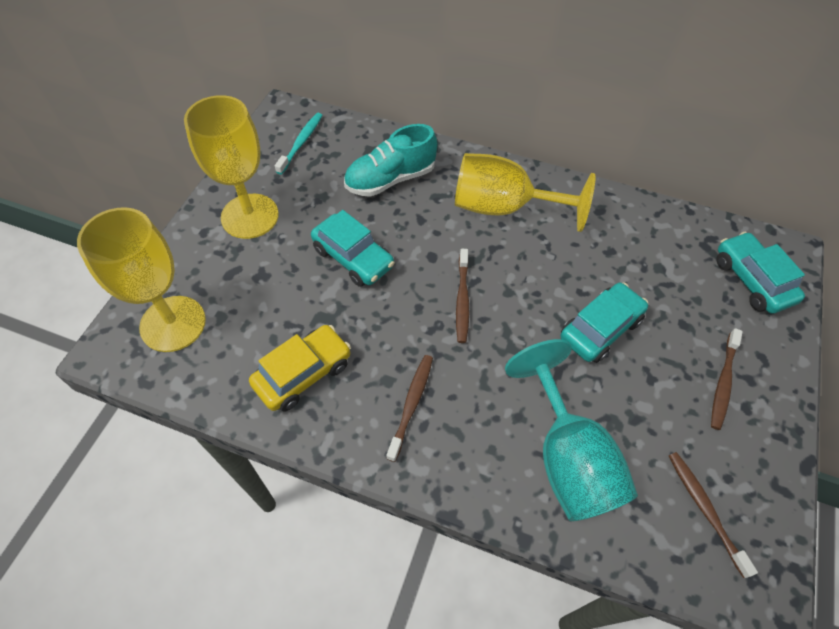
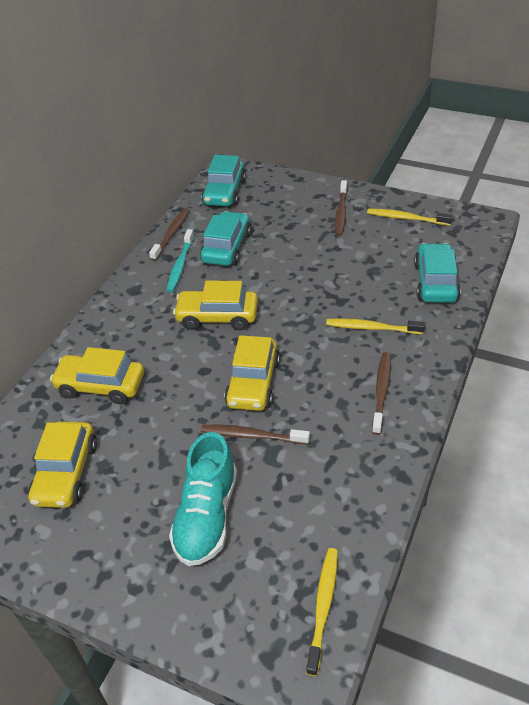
turquoise goblet: [505,339,638,521] = 1 -> none = 0
yellow car: [249,325,351,411] = 1 -> [29,421,97,508] [50,347,144,404] [173,281,258,330] [224,335,280,411] = 4
yellow goblet: [77,207,206,352] [184,95,279,239] [455,153,596,232] = 3 -> none = 0
yellow toothbrush: none = 0 -> [306,548,338,676] [326,319,425,334] [367,208,452,226] = 3

